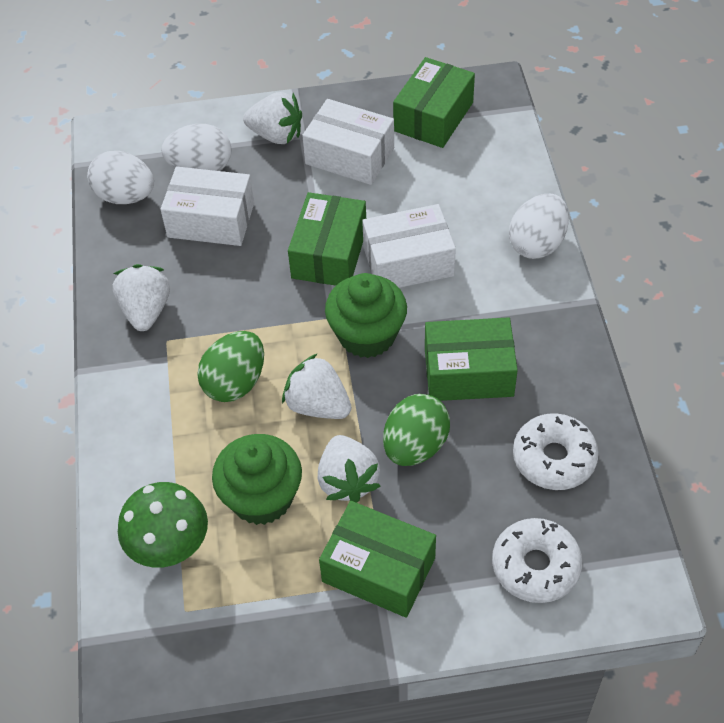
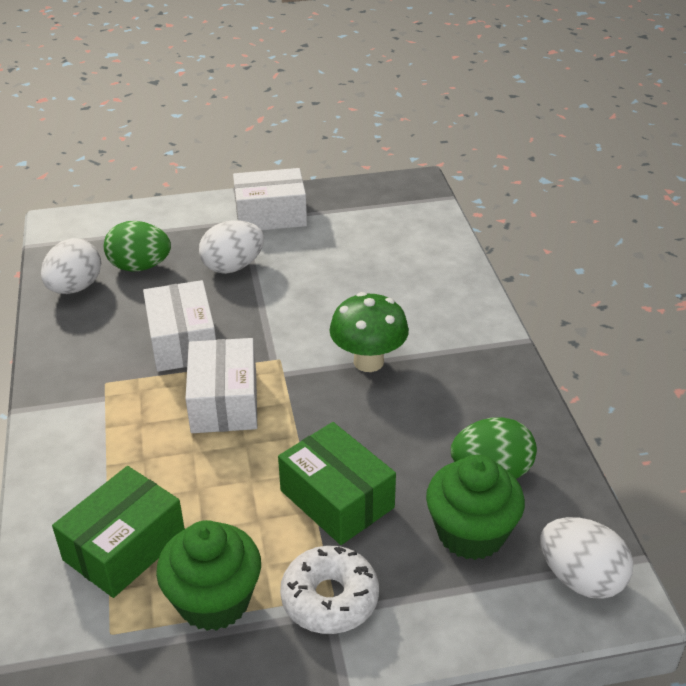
green box: [288,192,366,286] [319,501,436,618] [393,57,475,148] [425,317,518,401] = 4 -> [52,466,185,598] [278,422,396,545] = 2
white donut: [492,518,582,603] [513,413,599,490] = 2 -> [280,546,379,634] = 1
white strawberry: [113,264,170,331] [243,92,302,144] [282,353,352,419] [318,435,380,503] = 4 -> none = 0

